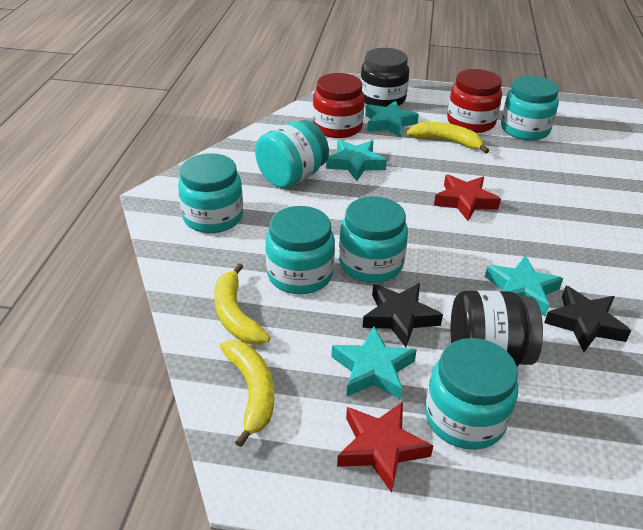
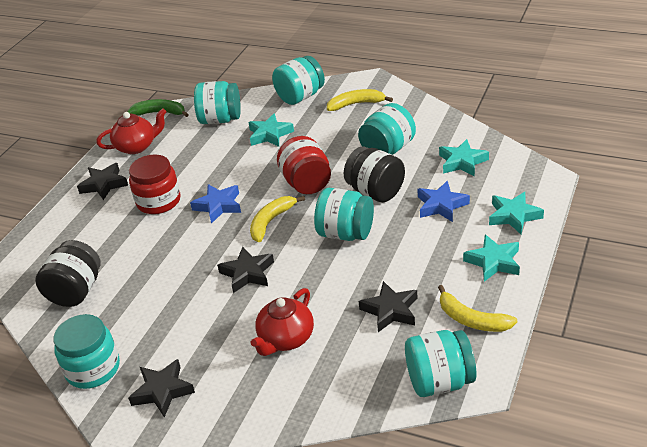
black star: [362,283,443,347] [544,286,631,352] = 2 -> [77,163,128,200] [128,359,195,417] [217,247,274,293] [359,281,418,332] = 4
blue star: none = 0 -> [190,184,241,224] [417,181,470,222] = 2
green banana: none = 0 -> [127,99,189,117] = 1
red star: [337,402,433,493] [434,175,501,221] = 2 -> none = 0
red teapot: none = 0 -> [96,108,167,154] [251,288,314,356] = 2

